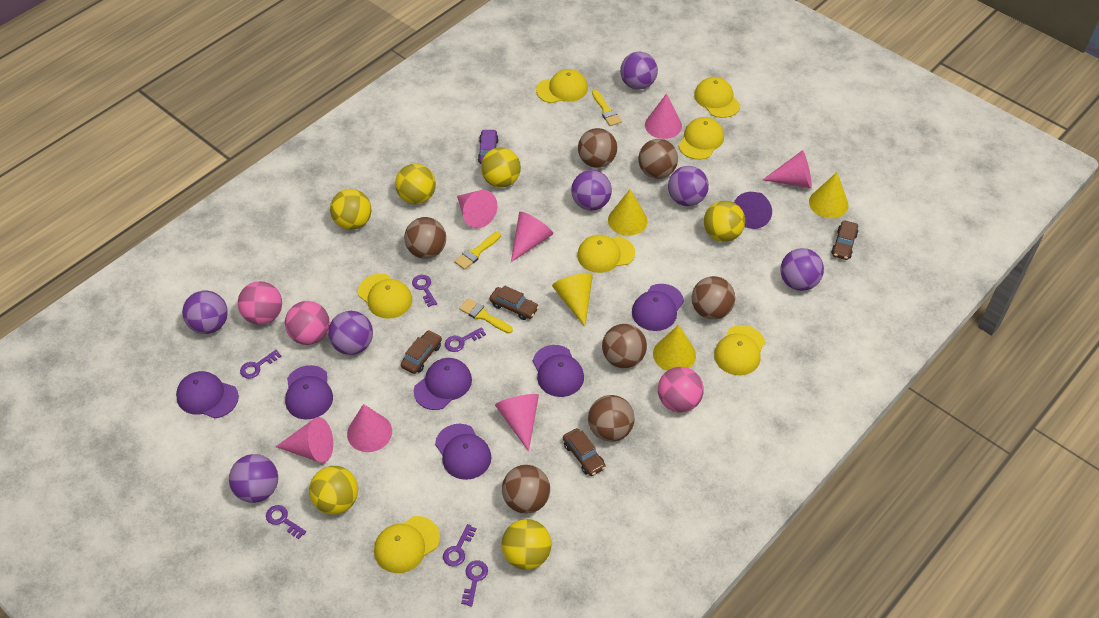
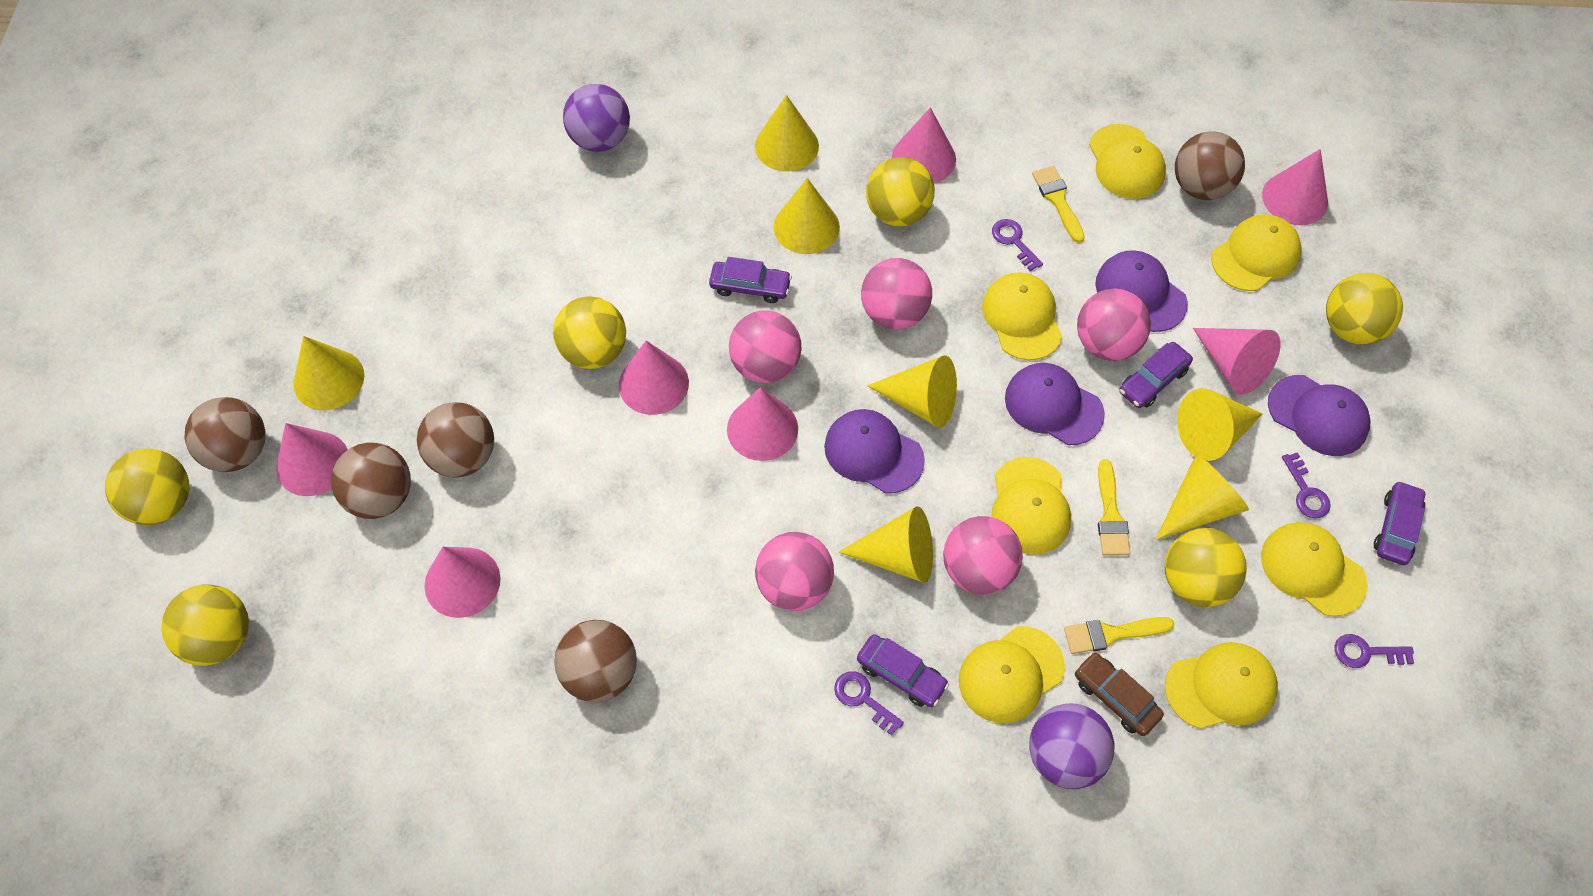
brown ball: [404,217,446,259] [502,465,550,514] [578,128,617,168] [588,395,635,442] [602,324,647,368] [638,139,678,179] [692,276,735,320] = 7 -> [185,397,266,472] [331,442,411,519] [417,402,494,478] [555,620,637,702] [1175,131,1245,200] = 5
brown car: [401,330,442,374] [489,285,539,320] [563,428,606,476] [831,220,858,260] = 4 -> [1075,652,1164,736] = 1
pink ball: [238,281,282,325] [285,301,330,345] [658,367,704,413] = 3 -> [729,311,801,383] [755,532,834,611] [861,258,932,330] [943,516,1023,595] [1077,289,1151,361] = 5
purple ball: [182,291,228,334] [229,454,278,503] [328,311,373,355] [571,170,612,211] [620,52,658,90] [668,166,709,206] [780,248,824,291] = 7 -> [563,84,630,152] [1029,703,1114,789] = 2
purple cap: [176,371,239,418] [285,365,333,419] [414,358,472,410] [435,424,491,480] [533,345,584,397] [632,284,684,331] = 6 -> [824,409,925,494] [1005,363,1105,445] [1095,250,1188,332] [1268,375,1370,456] = 4
purple car: [478,129,499,164] = 1 -> [709,257,792,303] [857,634,949,707] [1119,342,1193,408] [1374,481,1425,565] = 4
purple cone: [734,192,772,229] = 1 -> none = 0
purple key: [240,350,281,379] [266,505,306,539] [412,275,437,307] [443,524,477,567] [445,327,486,352] [461,560,488,606] = 6 -> [834,671,904,735] [992,219,1043,271] [1282,452,1331,518] [1335,634,1414,668] = 4
yellow cone: [552,273,593,327] [608,189,648,236] [653,325,696,371] [809,172,849,218] = 4 -> [293,336,364,410] [755,95,819,172] [774,178,840,254] [838,506,933,583] [867,355,957,428] [1155,454,1249,540] [1177,388,1263,461] = 7

